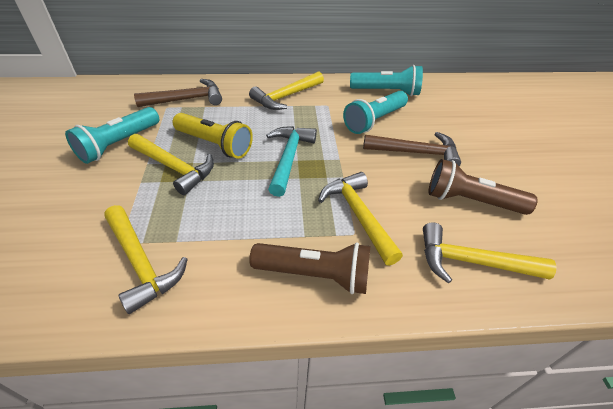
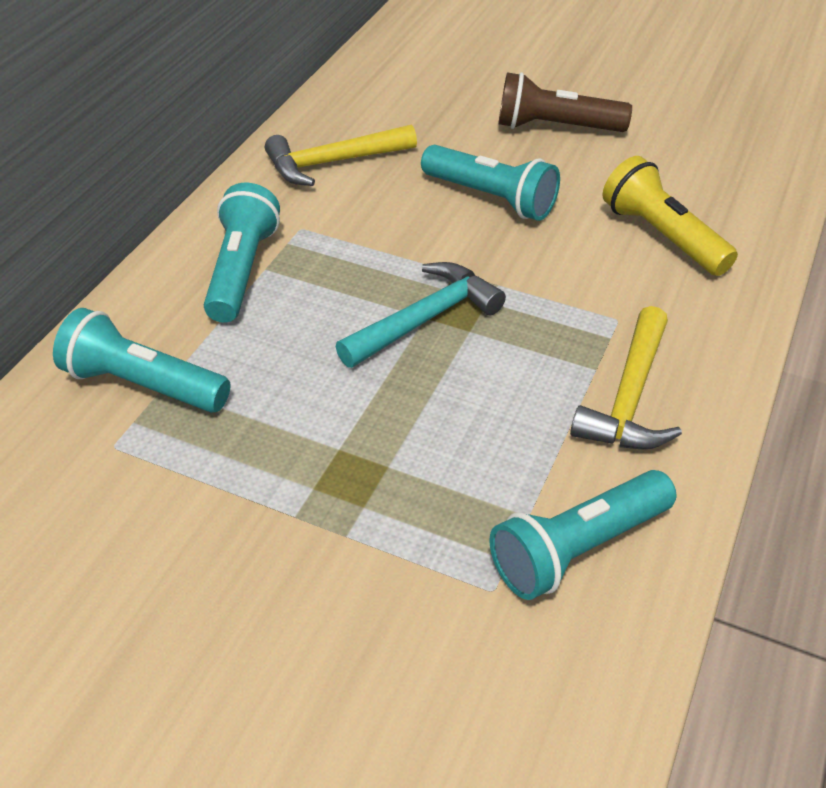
brown flashlight: [249,242,370,294] [428,159,538,215] = 2 -> [498,72,632,132] = 1
brown hammer: [134,79,222,107] [363,132,461,166] = 2 -> none = 0
turquoise flashlight: [65,107,159,164] [343,91,408,134] [350,65,423,96] = 3 -> [53,308,231,413] [204,183,280,323] [421,145,560,221] [489,470,676,600] = 4
yellow hammer: [104,205,188,314] [128,134,214,195] [249,71,324,110] [318,172,403,266] [423,222,557,283] = 5 -> [265,124,417,186] [570,306,682,449] = 2

